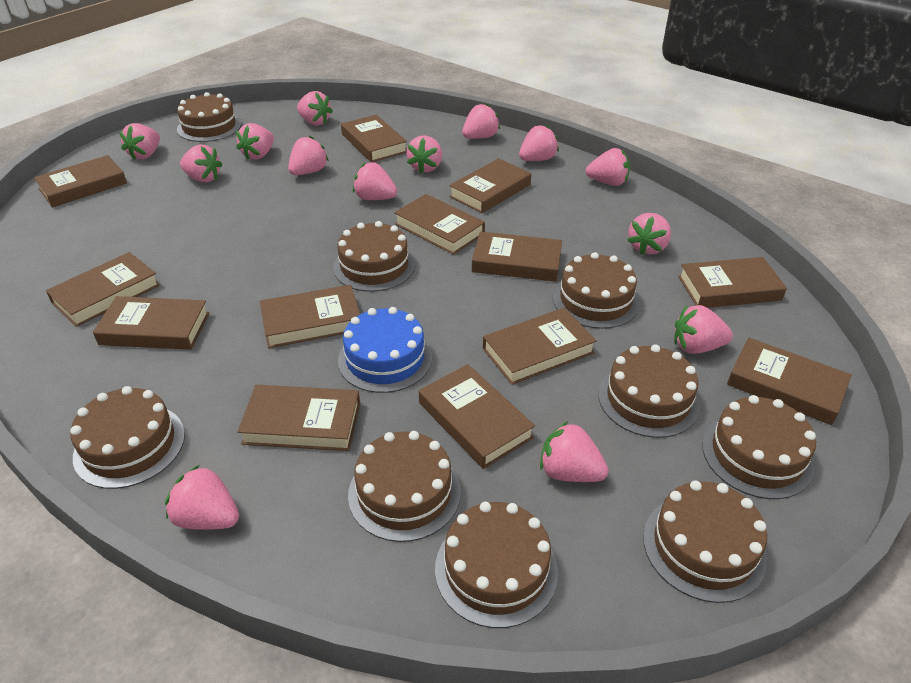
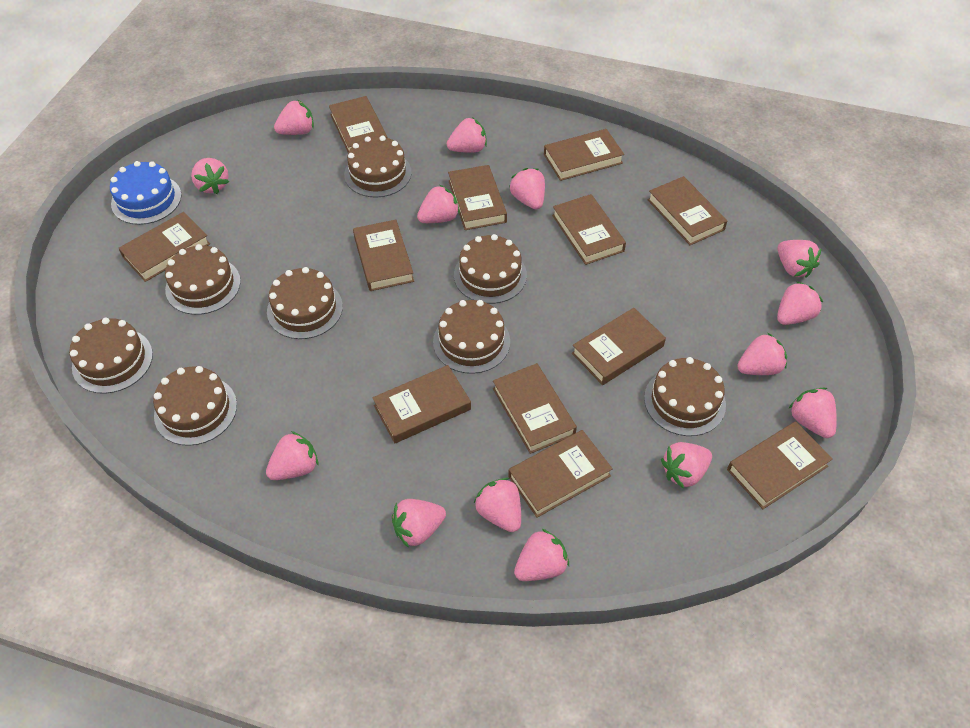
brown book: [34,155,127,207] [46,252,160,327] [93,296,209,350] [238,385,360,451] [260,285,360,348] [341,115,407,162] [394,194,485,255] [419,364,535,469] [449,158,531,213] [472,231,562,282] [483,308,597,385] [678,257,787,308] [727,338,851,425] = 13 -> [118,212,210,282] [329,96,387,153] [353,220,414,291] [372,365,471,443] [448,165,507,230] [493,363,577,454] [508,430,613,518] [544,129,624,181] [552,194,626,265] [572,308,666,385] [647,176,727,245] [727,421,833,509] = 12
brown cake: [70,386,185,489] [177,92,241,142] [333,221,415,292] [348,431,461,542] [435,502,558,628] [553,252,640,329] [598,344,700,438] [643,480,767,603] [702,395,816,499] = 9 -> [69,318,153,394] [153,366,237,446] [165,244,241,315] [267,267,343,339] [344,136,412,197] [433,300,510,374] [454,234,527,304] [644,357,726,436] = 8

